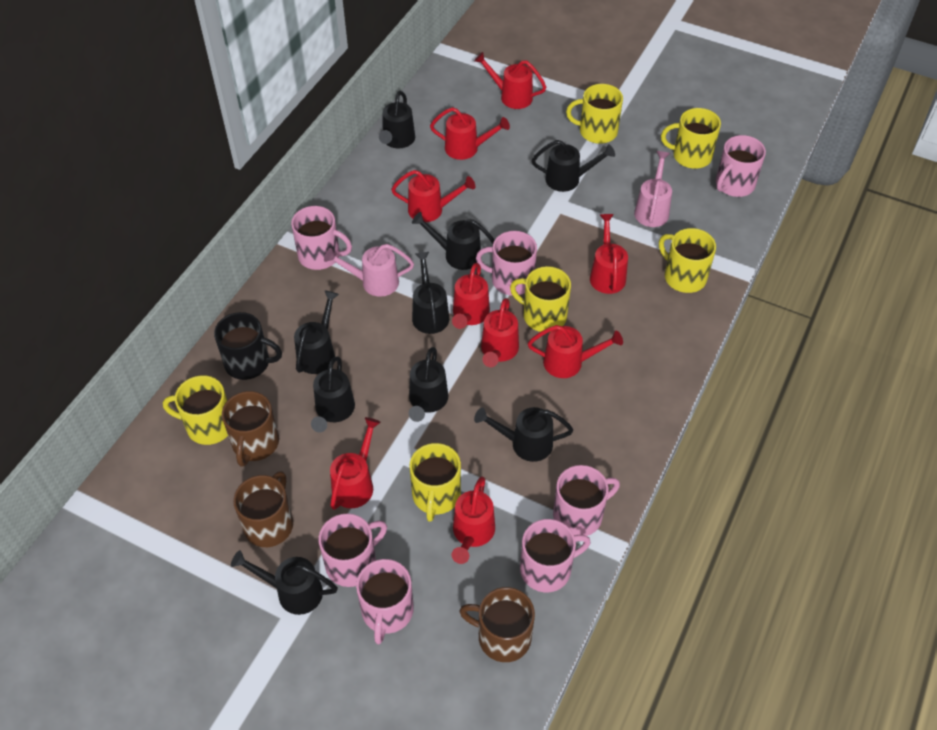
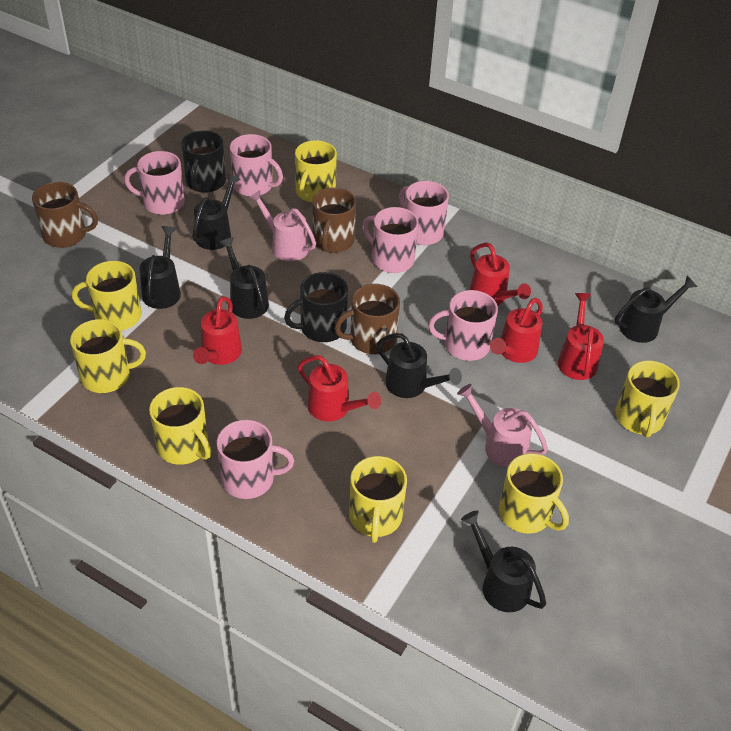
black mug: [214,312,282,380] = 1 -> [181,130,226,193] [284,272,348,342] = 2
black watering can: [231,550,338,615] [294,290,339,374] [311,357,355,432] [379,91,415,148] [409,347,448,422] [412,212,494,270] [412,252,449,334] [474,407,573,462] [532,140,615,192] = 9 -> [139,226,181,309] [192,174,240,250] [219,237,269,319] [376,333,462,398] [461,510,546,612] [615,276,697,343] = 6
pink mug: [291,206,352,270] [319,514,387,587] [356,559,414,644] [476,231,537,296] [520,519,591,592] [553,465,620,536] [716,135,766,197] = 7 -> [124,151,185,215] [217,420,294,499] [230,134,283,196] [362,207,419,273] [399,181,449,245] [428,290,498,361] = 6
red watering can: [330,417,381,510] [391,170,475,222] [430,107,510,160] [452,263,490,329] [452,477,495,564] [474,52,546,109] [481,298,519,367] [528,325,623,378] [590,214,628,294] = 9 -> [193,296,242,365] [298,355,381,421] [469,242,531,305] [490,298,543,363] [558,293,604,380] = 5
yellow mug: [163,375,228,445] [409,443,461,522] [510,266,571,332] [566,84,623,144] [659,228,716,293] [661,108,721,169] = 6 -> [70,319,146,393] [72,261,142,331] [149,387,211,465] [295,140,337,203] [349,456,407,543] [499,453,569,534] [615,360,680,438] = 7

